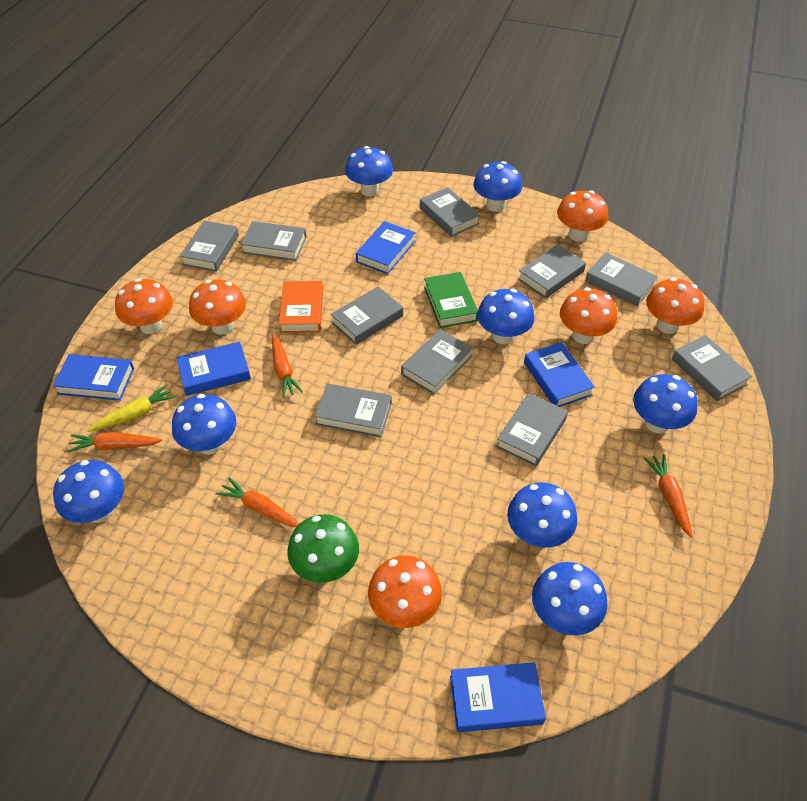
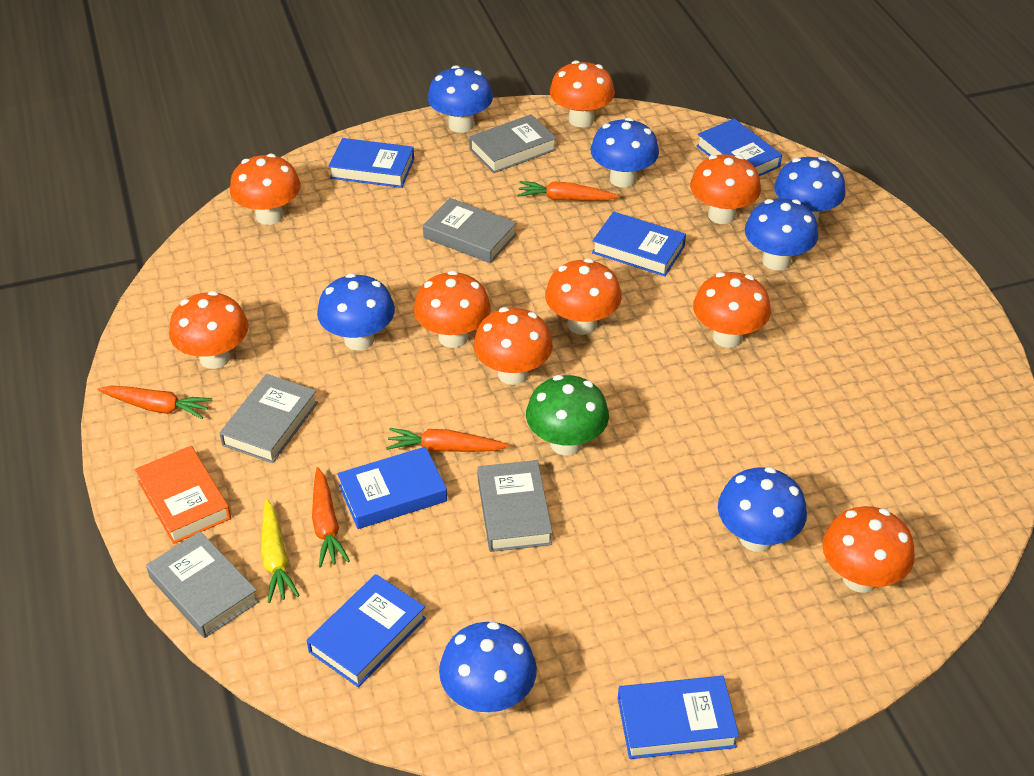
blue book: [53,354,134,401] [176,342,251,396] [356,221,416,274] [450,662,546,732] [524,342,595,407] = 5 -> [307,574,426,687] [328,138,414,188] [337,447,447,529] [592,212,686,276] [618,676,739,759] [696,119,782,176] = 6
blue mushroom: [53,460,124,523] [172,394,236,454] [345,146,393,196] [473,161,522,212] [477,289,535,344] [507,482,577,548] [532,562,607,635] [633,374,698,433] = 8 -> [317,273,395,350] [428,65,493,133] [439,622,537,713] [591,118,659,188] [718,467,807,552] [745,199,818,271] [774,157,846,222] = 7
green book: [424,272,478,328] = 1 -> none = 0
grey book: [180,221,239,272] [240,221,307,261] [315,383,392,437] [331,287,403,345] [401,329,473,395] [420,187,480,237] [496,393,568,466] [518,244,586,299] [585,252,658,306] [672,335,752,401] = 10 -> [146,531,259,638] [219,374,318,463] [423,198,517,263] [469,114,556,173] [477,460,553,552] = 5
orange mushroom: [115,278,173,334] [189,279,246,335] [368,555,442,628] [557,190,609,242] [560,287,617,344] [646,278,705,334] = 6 -> [169,291,249,369] [230,154,301,225] [414,271,491,348] [473,307,553,385] [545,259,622,335] [550,60,615,127] [690,154,761,224] [693,272,771,348] [822,506,915,593] = 9

